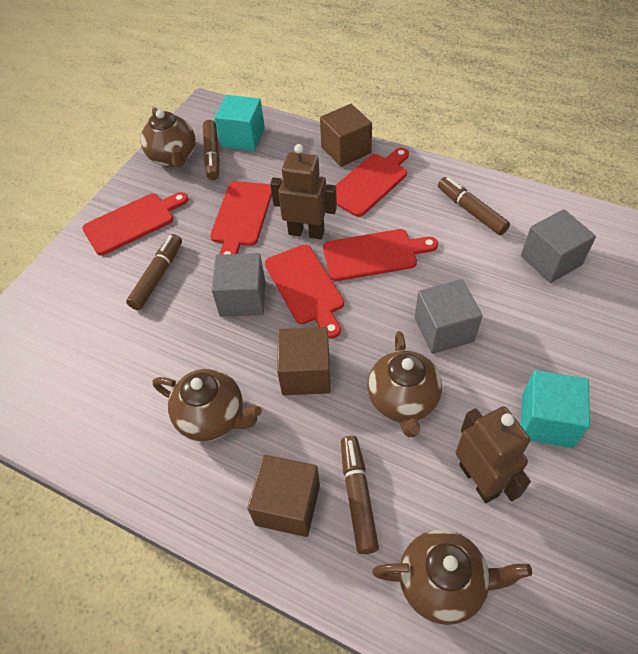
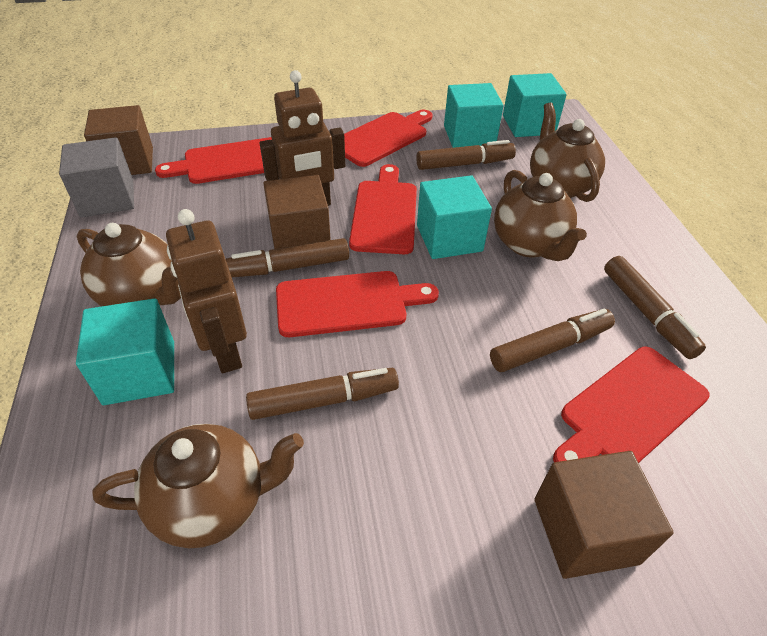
brown marker: [126,234,182,310] [203,120,220,180] [341,436,379,554] [438,177,510,235] = 4 -> [226,238,349,277] [246,368,399,420] [416,140,516,170] [490,308,615,372] [604,256,706,359] = 5
grey cube: [211,253,265,317] [415,279,483,354] [521,209,596,283] = 3 -> [59,137,134,218] = 1
turquoise cube: [215,95,265,151] [521,370,590,448] = 2 -> [76,298,174,405] [417,175,492,259] [444,83,504,148] [503,73,567,137] = 4

